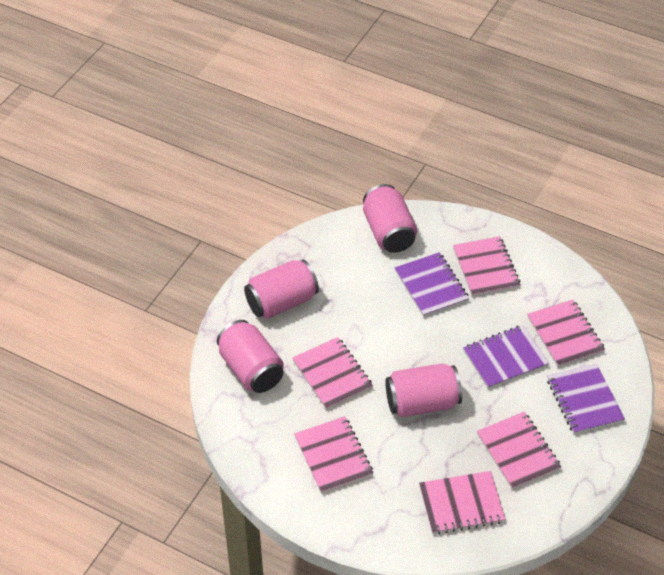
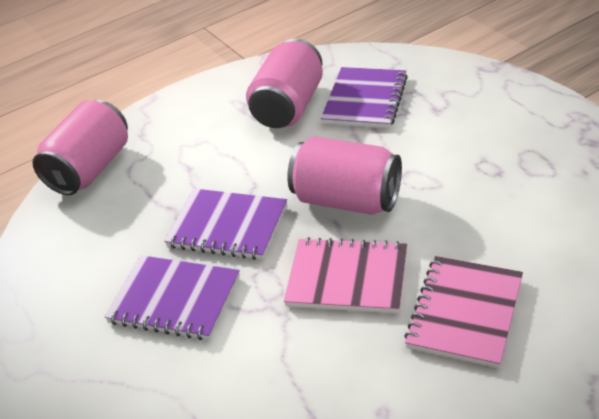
pink can: [217,320,284,393] [244,259,319,319] [363,184,417,253] [385,363,462,417] = 4 -> [32,100,128,195] [246,39,323,128] [287,136,402,215] = 3
pink notebook: [292,337,373,410] [294,416,373,494] [419,471,506,535] [453,236,520,296] [477,412,561,489] [527,300,605,367] = 6 -> [284,237,407,313] [404,256,523,368] = 2

